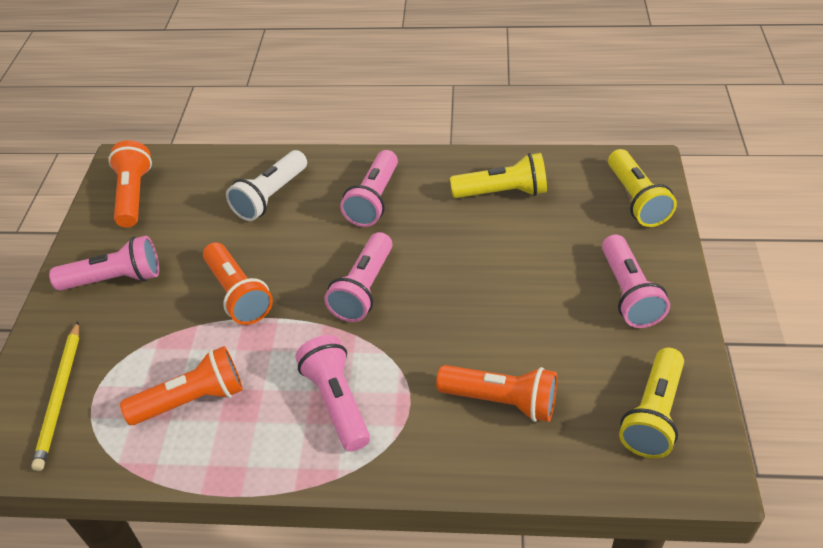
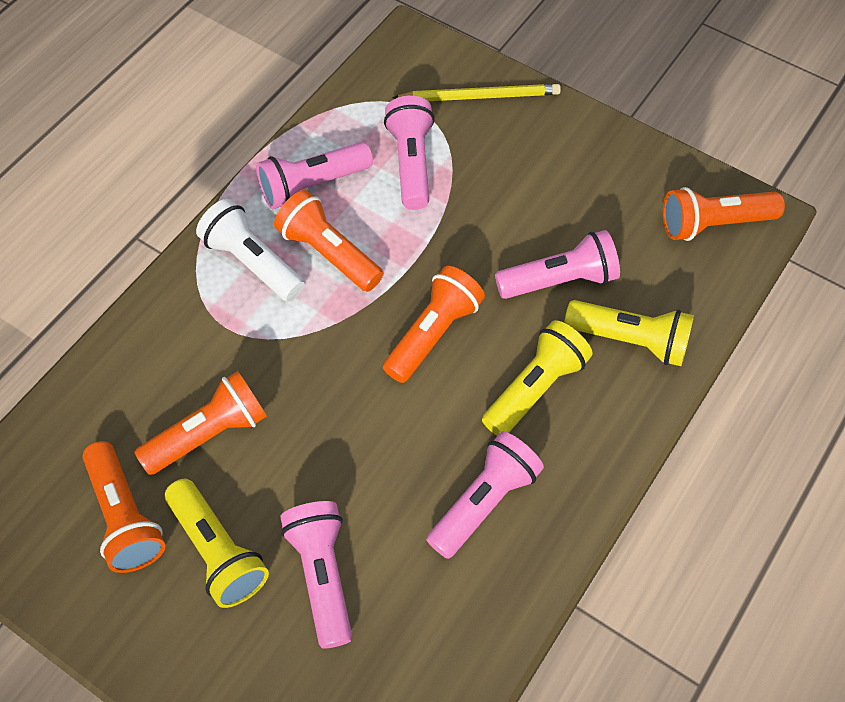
orange flashlight: [108,140,152,228] [120,346,243,425] [203,242,273,325] [436,365,557,422] = 4 -> [82,441,165,573] [134,371,267,475] [274,190,383,292] [383,266,485,383] [663,187,785,241] = 5

